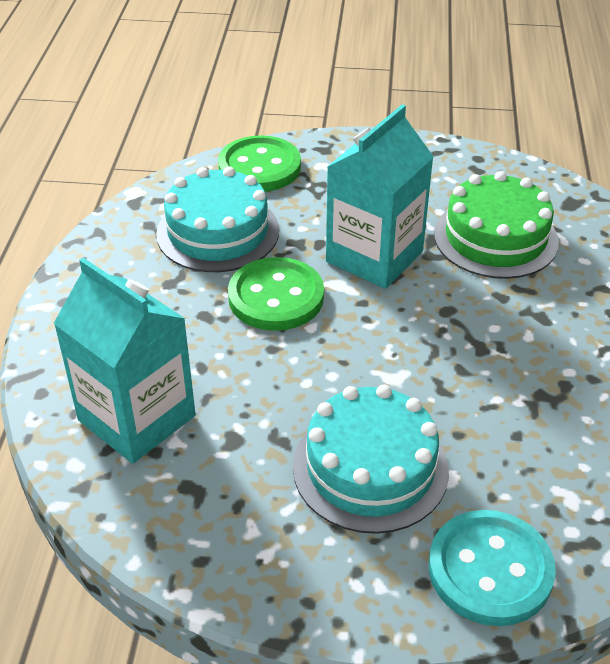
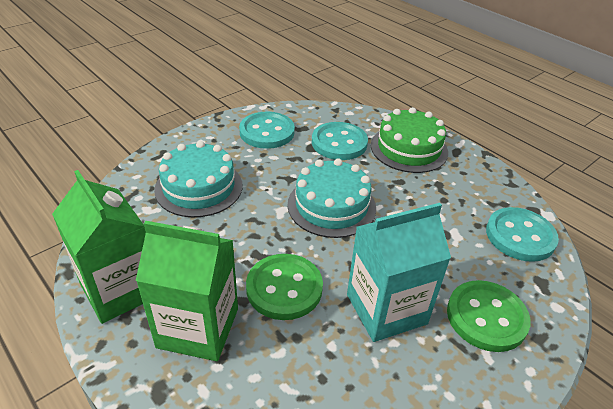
green carton: none = 0 -> [52,170,146,324] [136,221,238,361] = 2
turquoise button: [429,510,556,626] = 1 -> [239,112,295,149] [312,122,368,160] [486,207,559,262] = 3
turquoise carton: [53,258,196,464] [326,104,434,289] = 2 -> [347,203,451,342] = 1

